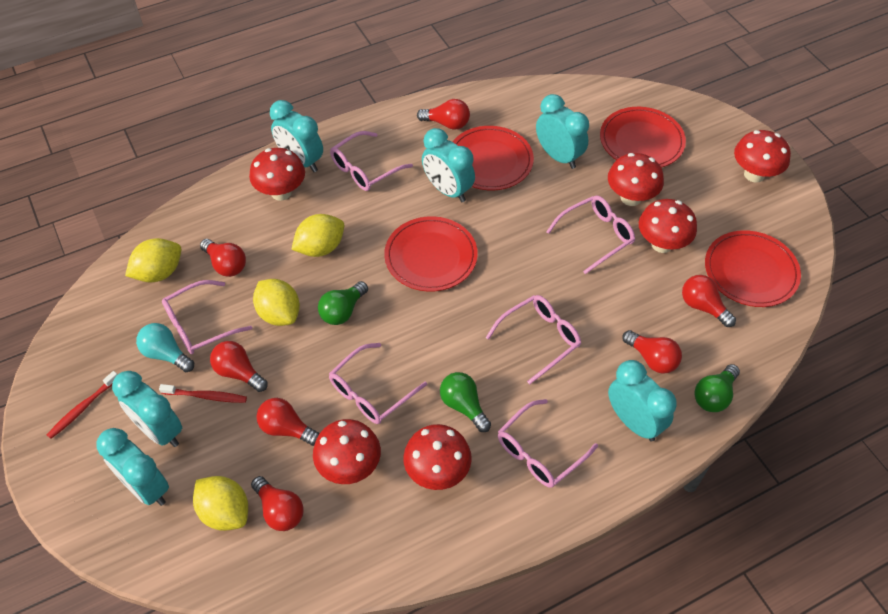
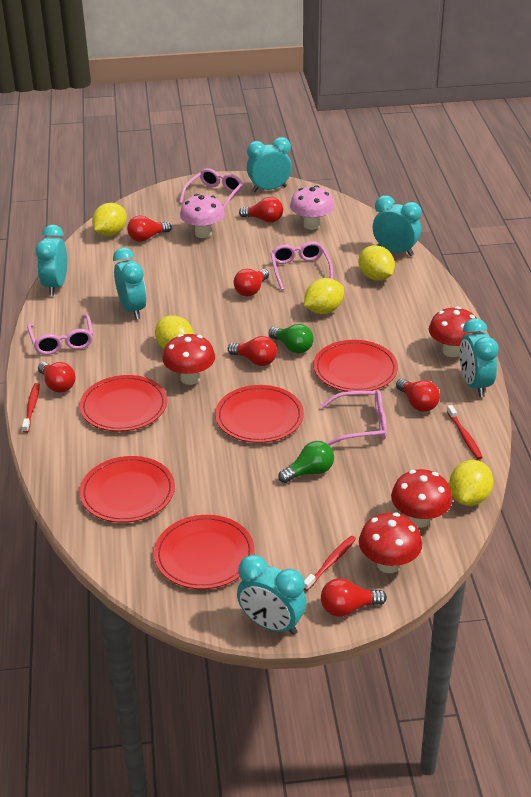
green light bulb: [318,281,368,325] [440,372,491,432] [694,364,740,412] = 3 -> [269,324,314,353] [278,441,334,483] = 2
pink glasses: [162,280,252,354] [329,343,427,424] [330,131,413,191] [486,295,581,384] [498,399,598,488] [546,196,635,274] = 6 -> [27,314,93,355] [179,168,243,209] [270,242,333,290] [320,390,387,446] = 4
pink mushroom: none = 0 -> [180,194,225,238] [290,185,334,230] = 2
red mushroom: [249,148,305,201] [313,419,381,484] [403,424,472,490] [608,153,664,206] [639,199,697,253] [734,130,791,183] = 6 -> [163,334,215,385] [359,513,422,573] [391,469,452,528] [429,307,481,357] = 4
red plate: [384,216,478,292] [453,126,534,190] [600,107,686,168] [705,230,801,307] = 4 -> [79,375,167,432] [79,456,175,523] [154,515,255,589] [215,385,304,443] [313,340,398,391] = 5
red toothbrush: [47,371,118,439] [159,384,247,403] = 2 -> [22,383,40,433] [304,536,356,591] [447,405,483,459] = 3
turquoise light bulb: [136,323,194,372] = 1 -> none = 0
yellow lemon: [125,238,182,282] [193,476,248,531] [253,279,300,326] [291,214,344,257] = 4 -> [92,203,127,236] [155,315,194,349] [304,278,344,314] [359,245,395,281] [449,460,493,506] = 5

